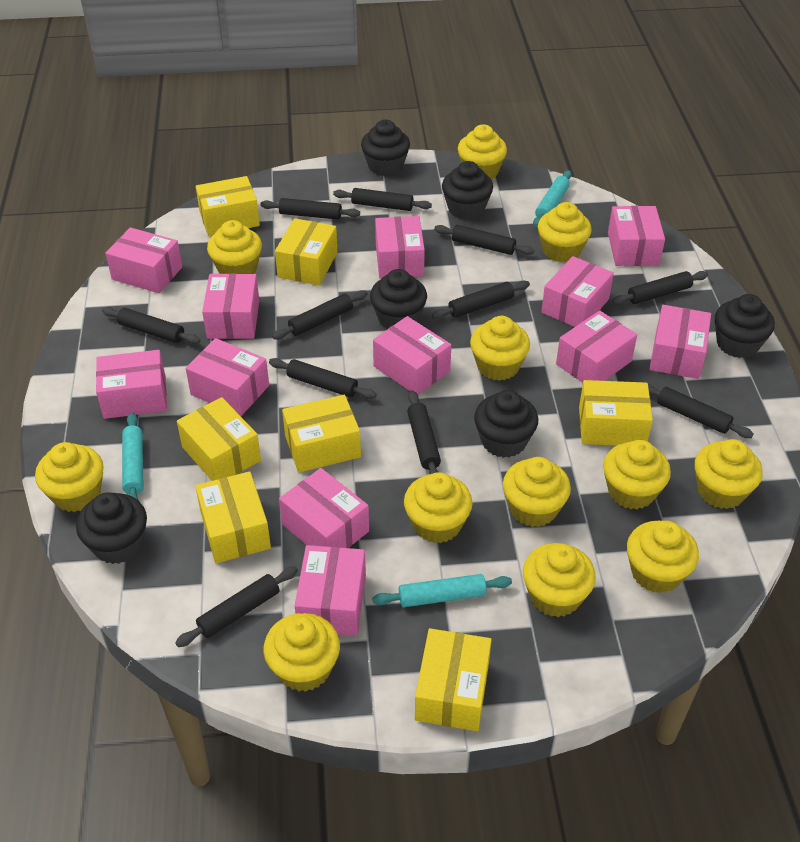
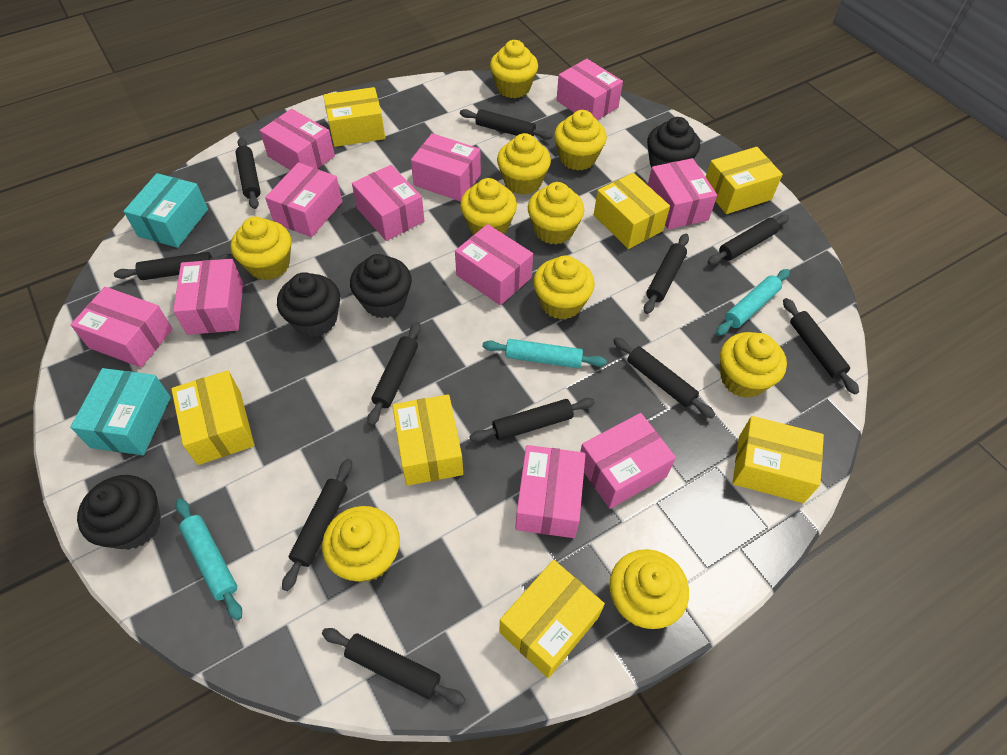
black cupcake: [76,492,147,564] [361,120,410,176] [370,269,427,329] [442,161,493,220] [474,390,538,458] [715,294,775,358] = 6 -> [77,475,161,550] [277,272,340,337] [350,254,412,318] [647,117,700,168] = 4
pink box: [96,350,167,419] [105,227,182,293] [186,338,269,416] [202,273,259,339] [279,468,369,548] [295,545,366,636] [373,316,451,395] [375,216,425,278] [541,256,614,327] [556,311,637,383] [608,206,665,266] [650,305,711,379] = 12 -> [70,287,172,367] [173,259,243,335] [260,109,335,170] [265,162,342,237] [352,165,425,241] [411,133,481,202] [455,224,533,305] [515,445,586,538] [557,59,623,120] [580,413,676,509] [648,158,717,229] = 11
turquoise box: none = 0 -> [70,368,171,455] [123,173,208,248] = 2
yellow cupcake: [35,442,104,512] [207,220,262,274] [264,613,340,692] [404,472,473,543] [458,124,507,179] [470,316,530,381] [503,457,571,527] [523,543,596,617] [538,202,592,262] [603,440,671,509] [627,521,699,593] [695,439,763,509] = 12 -> [231,217,291,280] [322,506,400,582] [460,178,517,235] [490,40,538,98] [497,133,551,195] [528,182,584,244] [533,256,595,319] [554,110,607,171] [609,549,689,629] [720,332,787,398] = 10

